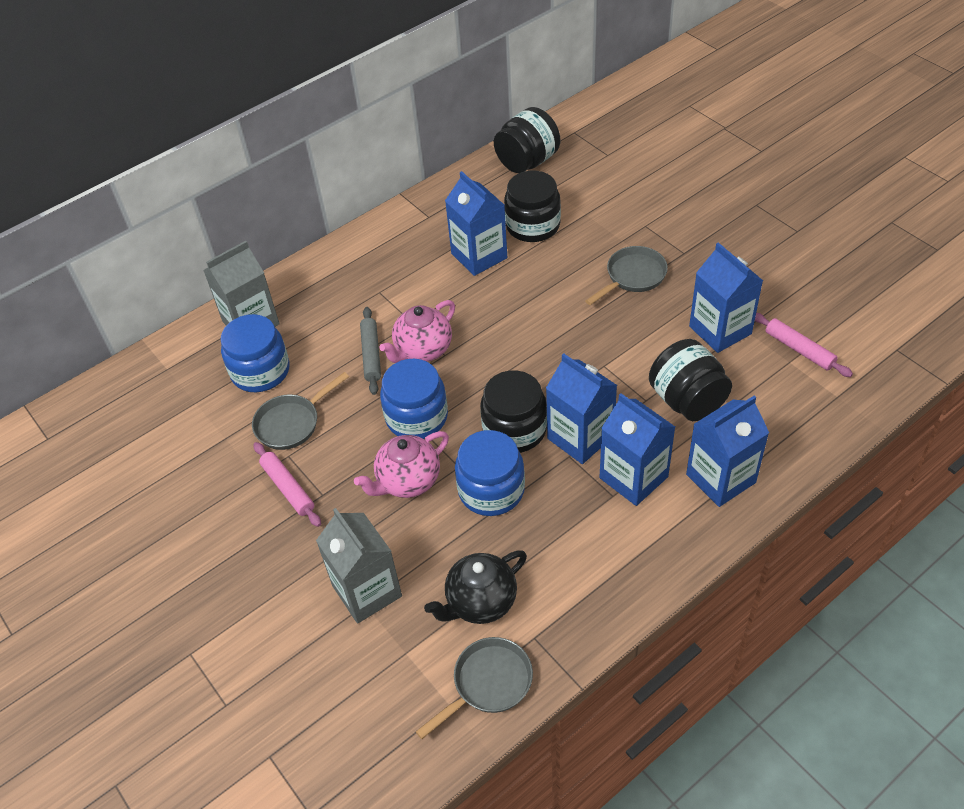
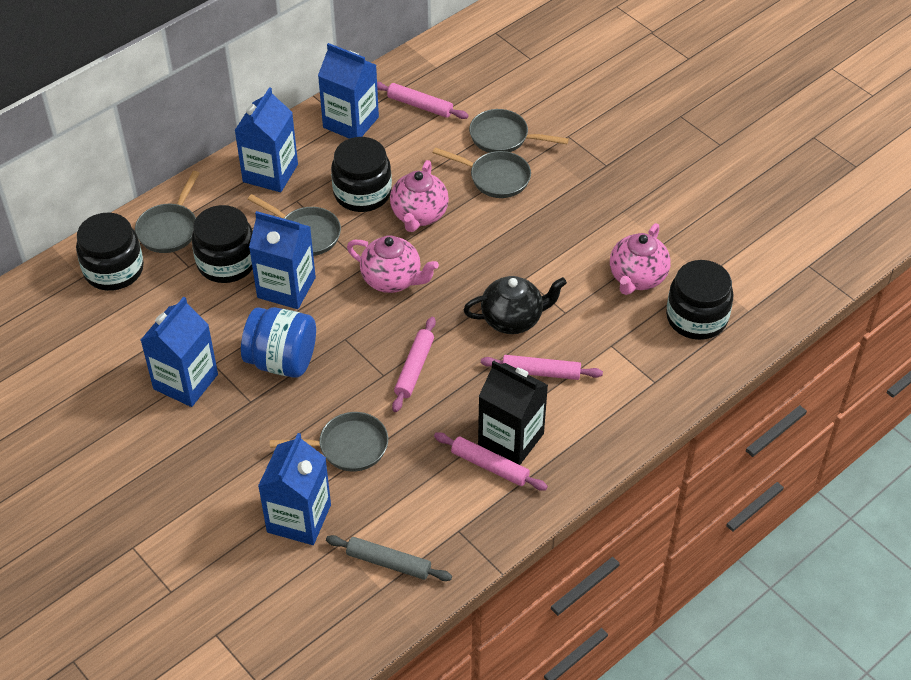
black carton: none = 0 -> [478,360,548,465] = 1
blue jar: [221,314,289,392] [380,359,448,439] [455,430,525,516] = 3 -> [241,307,316,378] = 1
grey carton: [203,241,280,327] [316,508,402,623] = 2 -> none = 0
grey pan: [252,372,349,450] [416,637,533,739] [585,246,668,305] = 3 -> [135,171,200,253] [248,194,341,256] [270,412,388,471] [433,147,531,198] [469,109,569,153] = 5
pink rolling pin: [254,442,321,527] [755,313,853,377] = 2 -> [377,82,469,119] [392,317,436,412] [434,432,548,491] [481,355,603,380] = 4
pink teapot: [354,431,449,498] [379,300,455,363] = 2 -> [347,236,439,293] [390,160,449,232] [610,223,671,295] = 3

